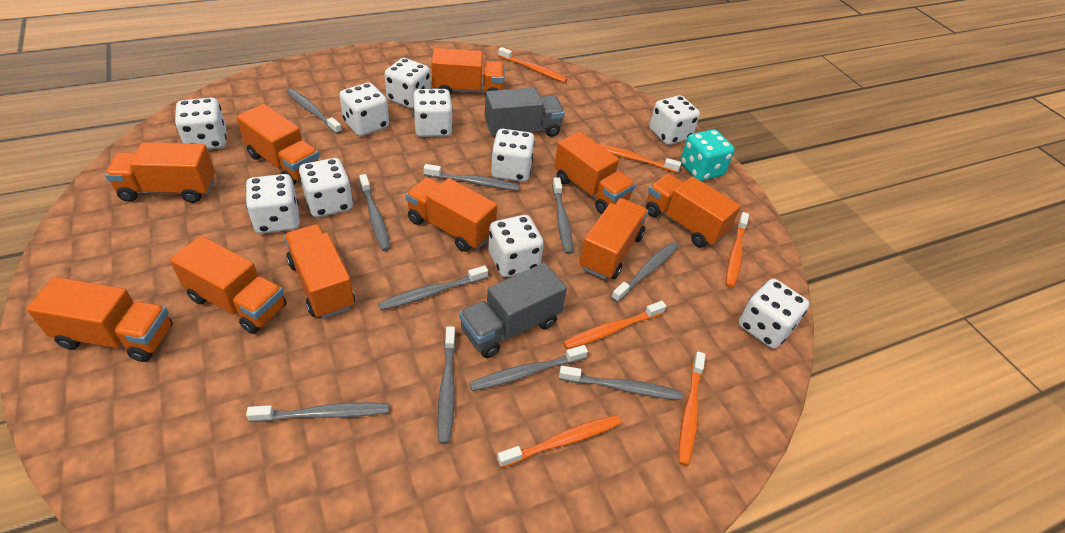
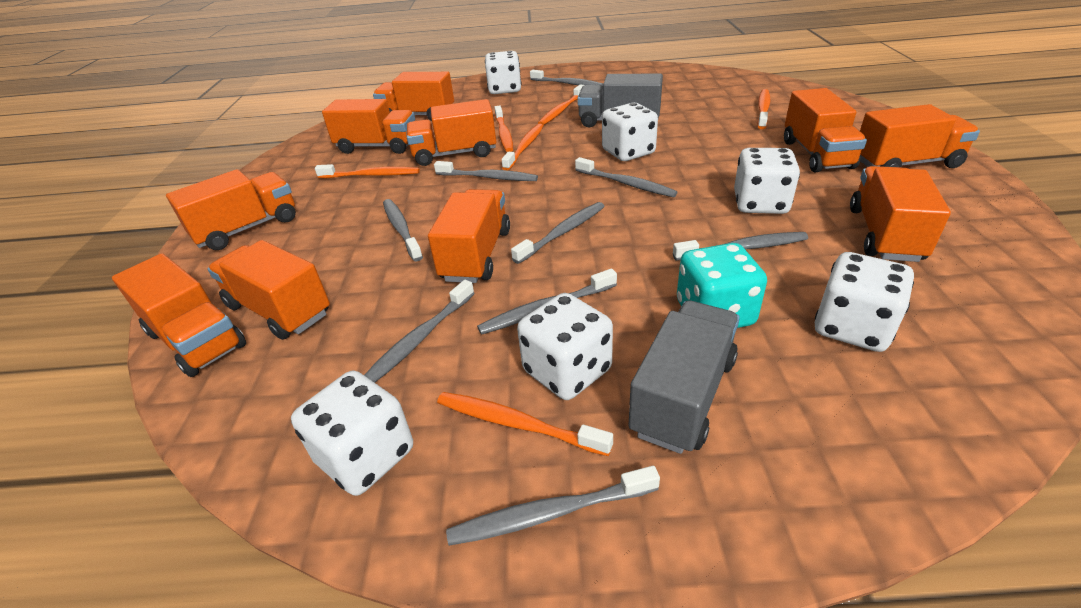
grey toothbrush: [246,402,389,422] [287,89,342,134] [359,174,390,251] [378,265,488,310] [424,164,519,191] [438,326,456,444] [469,345,588,391] [552,177,573,254] [559,366,683,400] [611,242,678,302] = 10 -> [364,280,475,383] [383,199,423,261] [434,161,538,181] [446,466,660,546] [477,269,617,335] [511,202,605,264] [530,70,604,86] [575,157,678,197] [673,232,808,261] = 9
white dice: [175,98,227,150] [246,174,300,234] [299,158,353,217] [339,83,389,136] [384,58,431,109] [413,89,453,137] [488,215,544,277] [491,129,535,182] [649,95,700,145] [739,279,809,349] = 10 -> [291,370,413,496] [485,51,521,94] [517,293,613,400] [602,103,658,161] [734,148,800,214] [815,252,914,352] = 6

